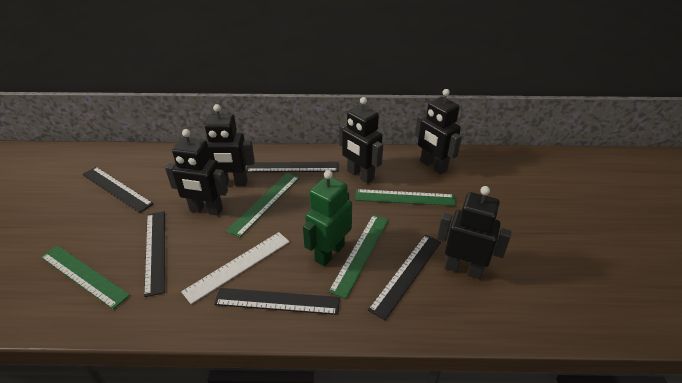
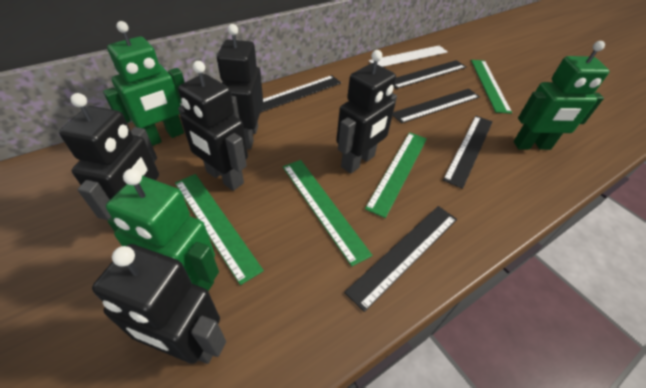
green robot: [303,170,352,266] = 1 -> [103,21,185,146] [106,169,219,291] [514,41,610,150] = 3

